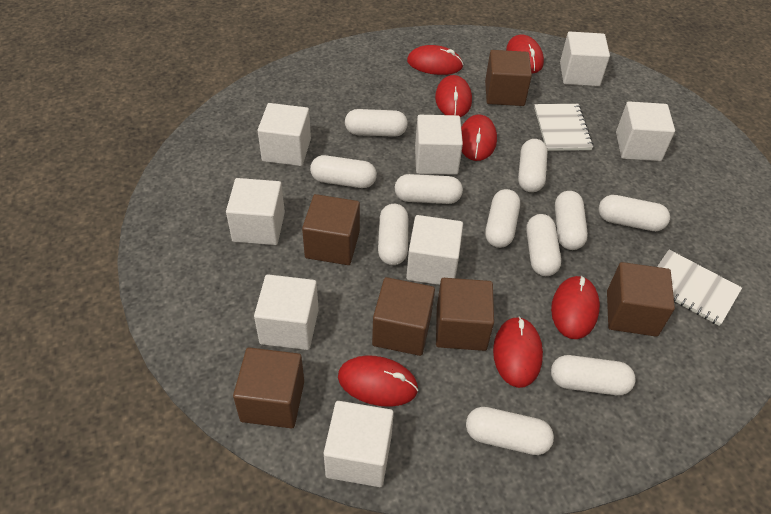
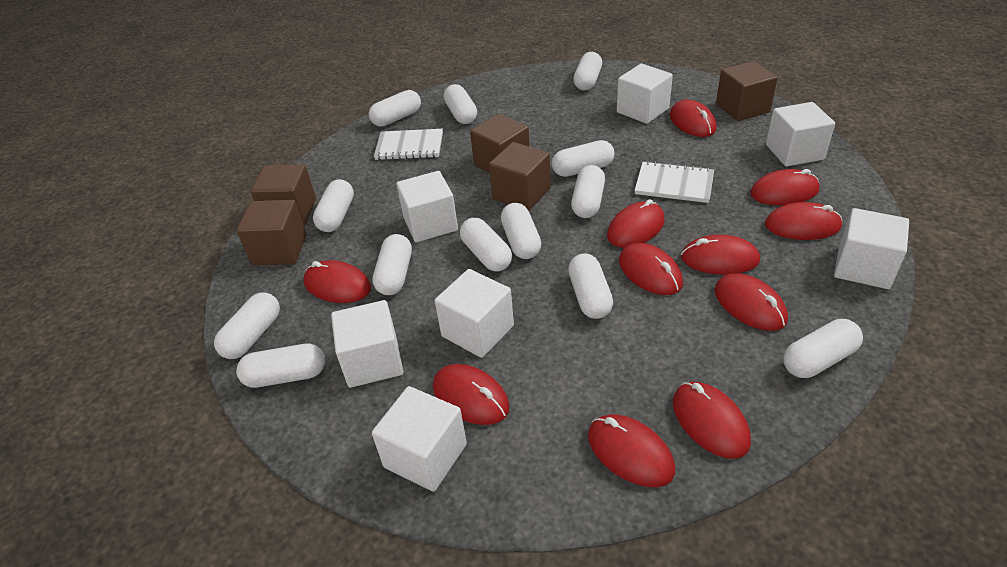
brown cube: [233,347,304,429] [302,194,360,265] [372,277,435,356] [436,278,494,351] [485,50,532,106] [607,262,675,337] = 6 -> [236,200,307,265] [251,164,316,225] [470,114,530,173] [489,142,551,211] [716,61,778,121] = 5
red mouse: [338,355,418,407] [407,45,464,75] [435,75,472,117] [461,115,497,161] [493,316,543,388] [506,35,544,73] [551,276,600,339] = 7 -> [304,260,371,303] [433,364,510,425] [588,414,675,488] [607,199,665,248] [619,243,683,295] [670,100,717,137] [673,382,751,459] [681,234,760,275] [714,273,788,331] [750,169,820,205] [765,202,842,240] = 11
white capsule: [310,155,377,188] [345,109,408,137] [378,204,408,265] [395,174,463,204] [466,407,554,455] [485,189,520,248] [518,139,548,192] [526,214,561,276] [551,355,636,395] [555,191,588,250] [598,195,670,231] = 11 -> [214,292,280,359] [236,344,325,388] [313,179,354,232] [369,90,421,127] [372,234,412,295] [444,84,477,124] [460,218,512,272] [501,203,541,259] [552,140,614,177] [568,253,613,319] [571,165,605,218] [573,52,602,91] [783,319,863,378] = 13
white cube: [226,178,285,245] [254,274,319,350] [258,103,311,166] [324,401,394,487] [406,215,463,285] [415,115,463,175] [560,32,610,86] [616,101,675,161] = 8 -> [331,300,403,388] [372,386,467,492] [396,171,458,242] [435,269,514,358] [617,64,673,124] [766,102,835,167] [834,208,909,289] = 7

